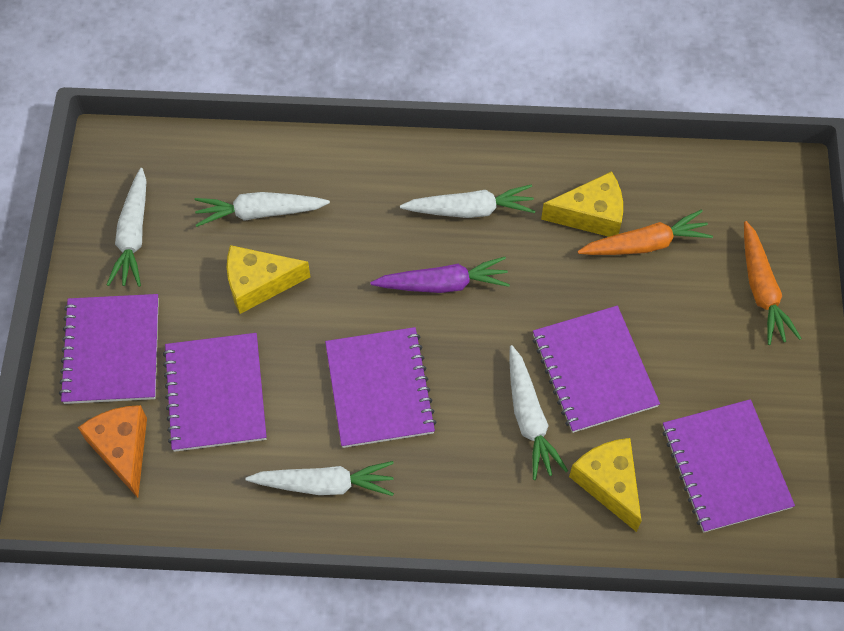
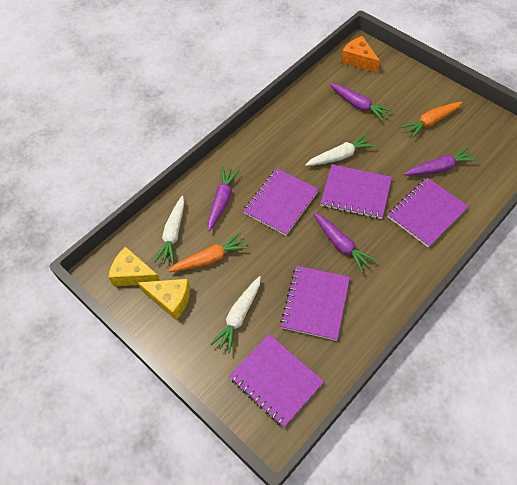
purple carrot: [370,257,510,293] = 1 -> [208,167,240,231] [313,213,377,273] [329,83,392,121] [404,147,478,176] = 4
white carrot: [107,168,146,287] [195,192,330,227] [245,461,394,496] [400,184,535,218] [509,345,568,480] = 5 -> [154,196,184,265] [210,276,261,353] [305,133,376,166] = 3
yellow cheese: [227,245,310,314] [541,171,623,237] [569,438,642,532] = 3 -> [108,246,160,286] [137,279,190,320] = 2

